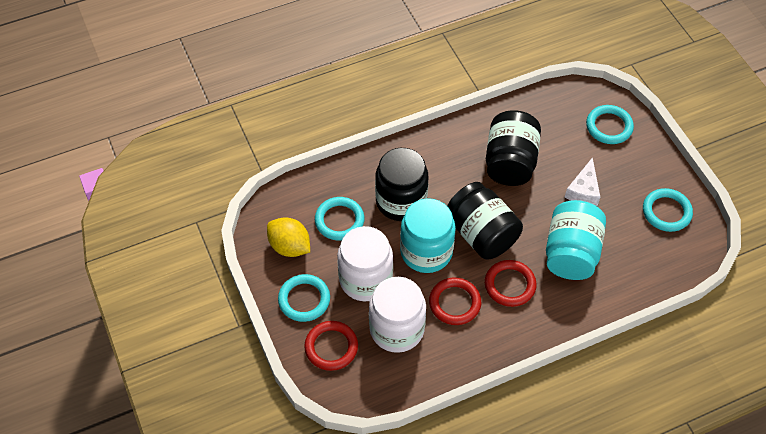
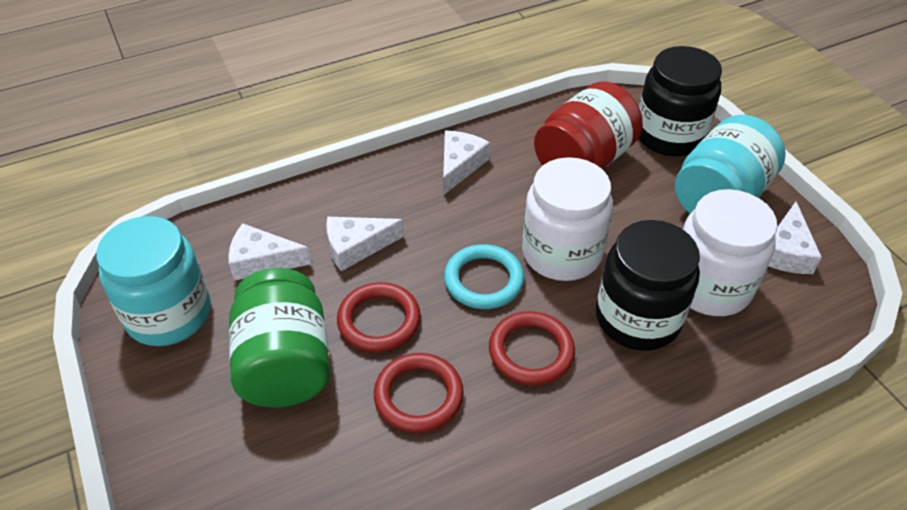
black jar: [375,148,429,221] [447,182,523,259] [486,110,541,186] = 3 -> [596,220,700,351] [639,46,722,156] = 2
green jar: none = 0 -> [229,268,330,408] = 1
red jar: none = 0 -> [534,81,643,169] = 1
turquoise ring: [278,274,330,322] [315,197,364,241] [586,105,634,144] [643,188,693,232] = 4 -> [444,244,524,309] = 1
white cheese: [564,157,600,206] = 1 -> [228,223,312,281] [326,216,404,271] [443,131,490,195] [768,202,822,274] = 4
yellow lemon: [267,217,310,257] = 1 -> none = 0

